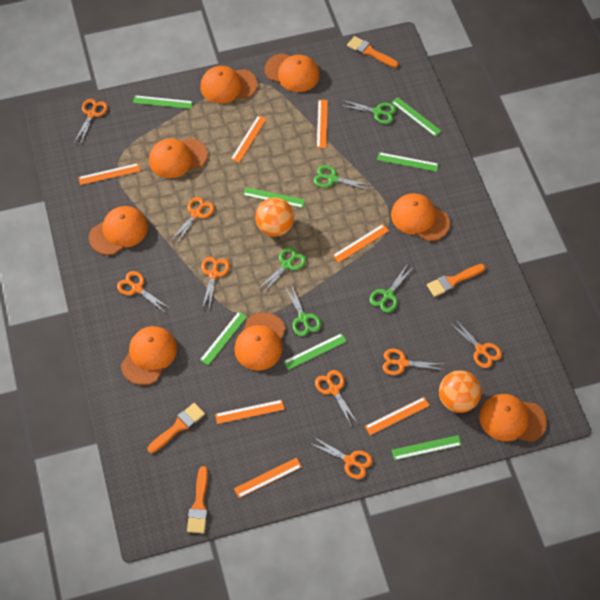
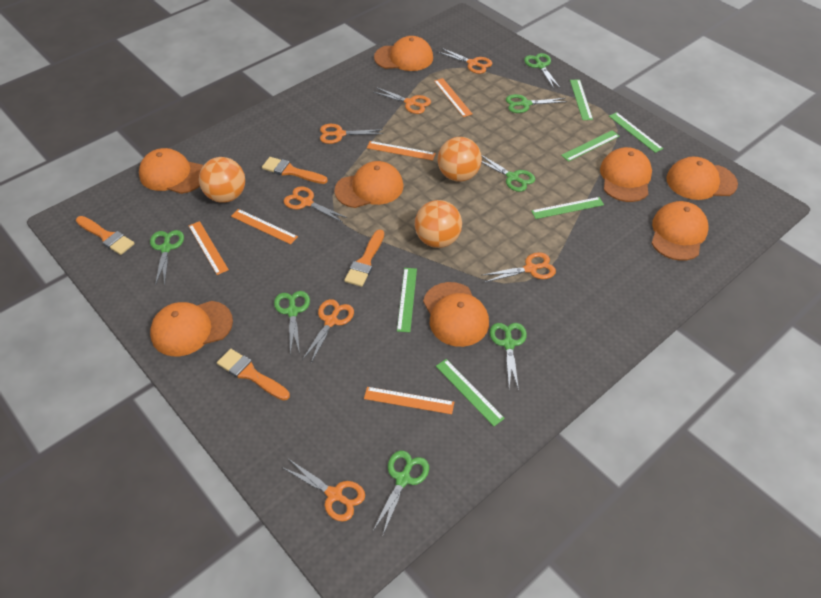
green ruler: [133,95,193,109] [200,311,247,366] [243,187,305,208] [283,333,347,370] [377,152,439,172] [391,97,441,136] [392,435,462,460] = 7 -> [397,268,417,332] [436,359,505,426] [531,197,604,219] [561,130,620,162] [570,79,593,120] [609,112,663,153] = 6
green scissors: [257,247,306,294] [284,284,321,336] [314,165,372,191] [340,100,396,124] [369,265,413,313] = 5 -> [150,230,184,286] [274,291,310,354] [372,451,429,537] [481,155,535,192] [490,323,527,390] [506,94,568,113] [524,53,560,88] = 7
orange ball: [255,197,294,237] [439,370,481,413] = 2 -> [199,157,245,203] [415,200,462,248] [438,137,482,182] = 3
orange ruler: [78,163,141,185] [215,400,284,424] [231,115,267,163] [234,458,302,498] [317,100,328,148] [332,224,389,263] [365,397,430,435] = 7 -> [189,221,229,275] [231,209,298,244] [364,387,454,414] [367,141,436,161] [434,78,472,117] = 5
orange scissors: [74,99,108,145] [117,271,171,312] [171,197,214,245] [201,257,230,309] [309,437,373,479] [315,370,358,425] [382,349,444,375] [450,318,502,368] = 8 -> [282,459,365,522] [284,186,347,222] [302,299,354,363] [320,124,383,144] [373,87,431,114] [438,48,492,74] [483,252,556,282] = 7

